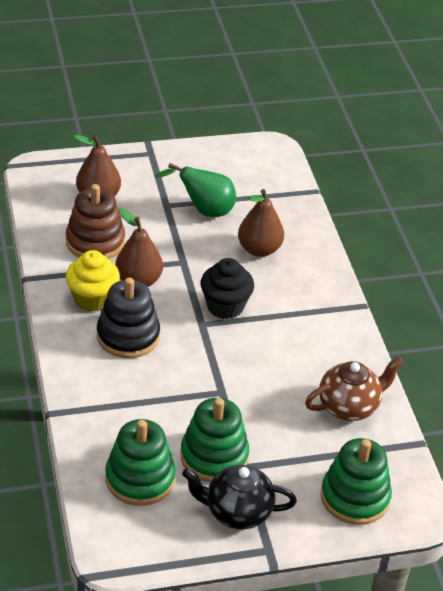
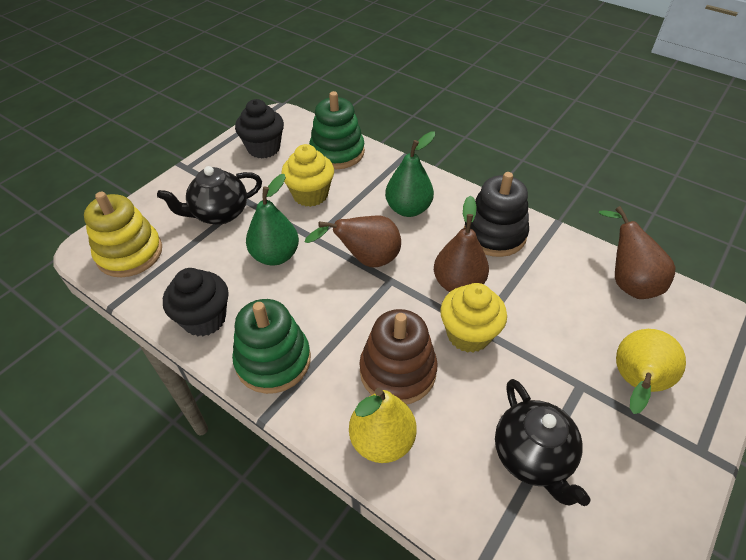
black cupcake: [201,258,254,319] = 1 -> [163,268,229,336] [235,99,284,159] = 2
black teapot: [182,465,297,529] = 1 -> [157,166,262,225] [495,379,591,506] = 2
brown teapot: [305,356,403,421] = 1 -> none = 0
green pear: [155,163,236,217] = 1 -> [246,174,299,266] [385,132,435,217] = 2
green stacking toy: [105,419,176,506] [180,398,249,482] [321,438,392,525] = 3 -> [232,299,311,394] [309,91,365,169] = 2
yellow cupcake: [66,250,120,312] = 1 -> [281,144,334,207] [440,283,507,353] = 2
yellow pear: none = 0 -> [349,388,416,463] [616,329,686,414] = 2
yellow stacking toy: none = 0 -> [84,192,162,277] = 1

